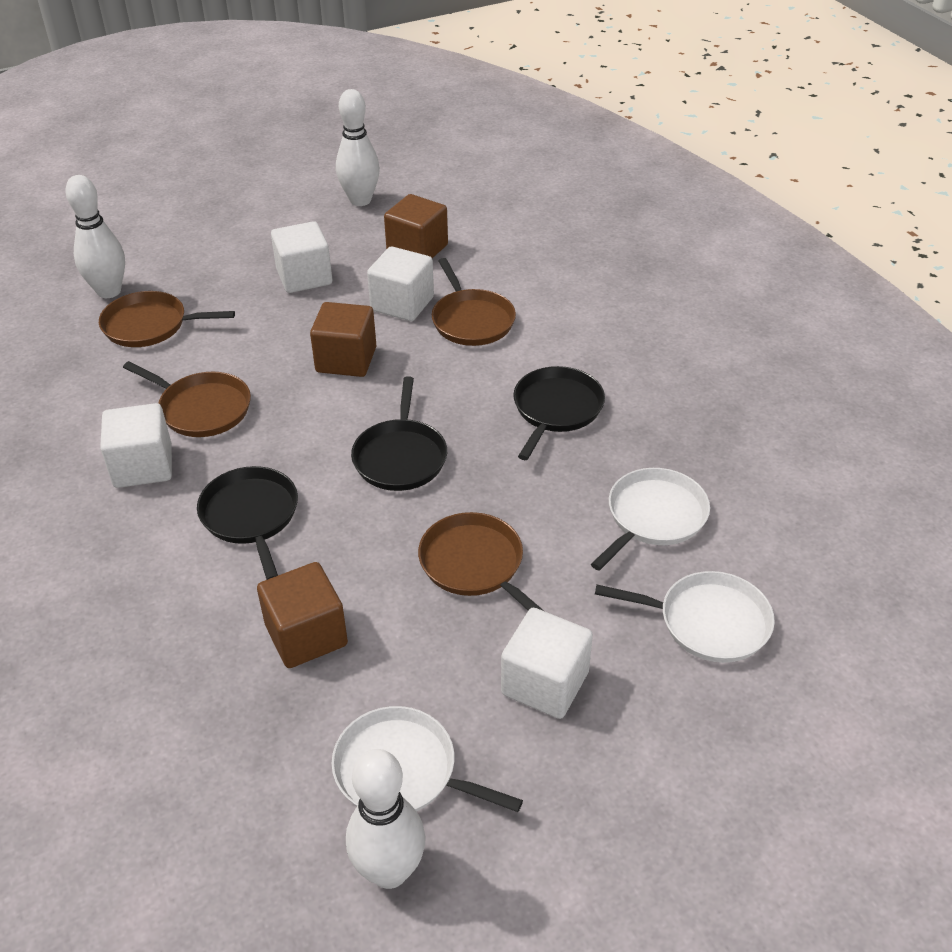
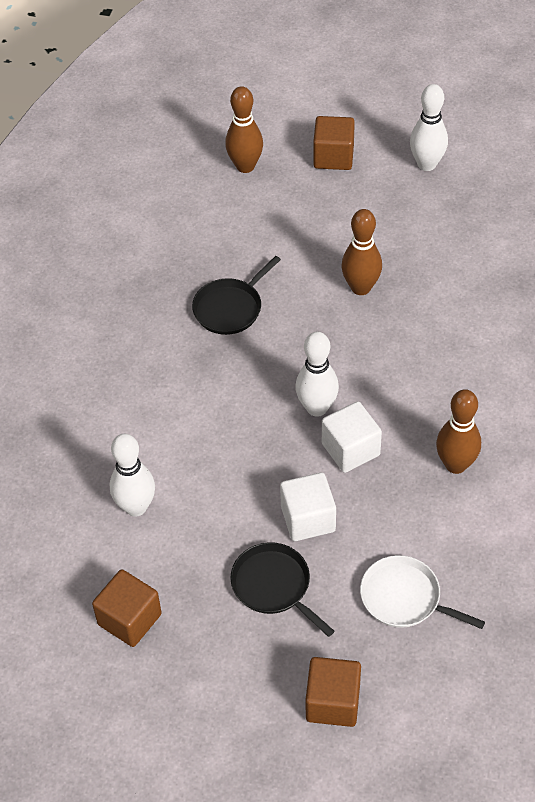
black pan: [197,466,298,580] [351,376,447,491] [513,366,605,460] = 3 -> [192,256,281,335] [230,542,335,637] = 2
brown bowling pin: none = 0 -> [225,86,263,173] [341,209,382,295] [436,389,481,474] = 3
brown pan: [99,291,235,347] [123,361,251,437] [418,512,544,611] [432,258,516,346] = 4 -> none = 0
white cube: [100,403,172,488] [271,221,332,293] [367,246,434,321] [501,608,593,719] = 4 -> [280,472,336,541] [322,402,382,473] = 2
white pan: [331,706,523,812] [591,468,710,571] [595,571,775,663] = 3 -> [360,555,485,629] = 1

